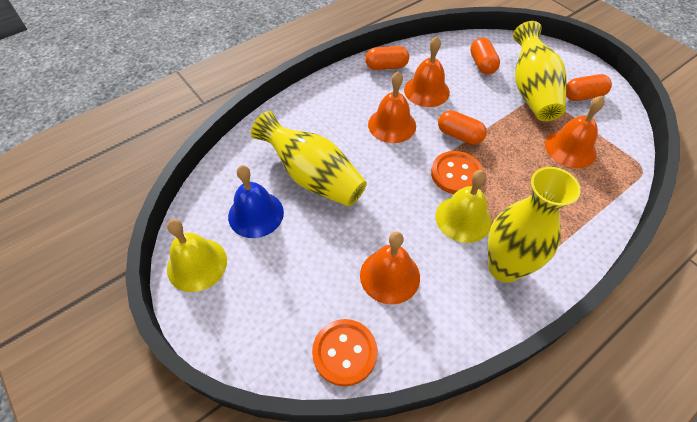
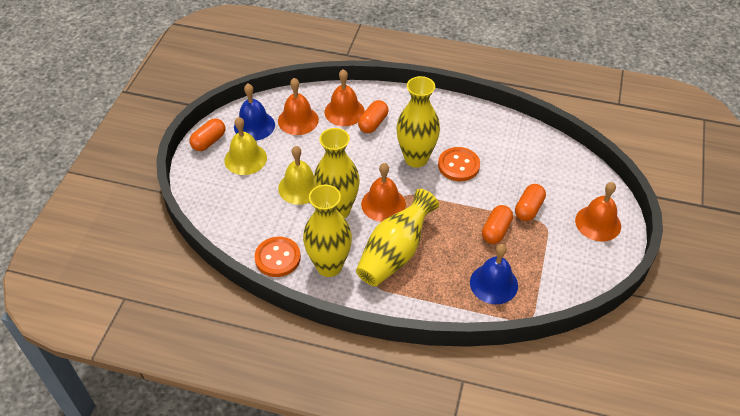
blue bell: [228,165,284,238] = 1 -> [234,84,275,141] [470,244,518,304] = 2
yellow vase: [251,111,367,207] [488,167,581,283] [513,21,567,121] = 3 -> [303,185,352,277] [314,128,360,218] [356,189,439,286] [396,76,440,168] = 4

